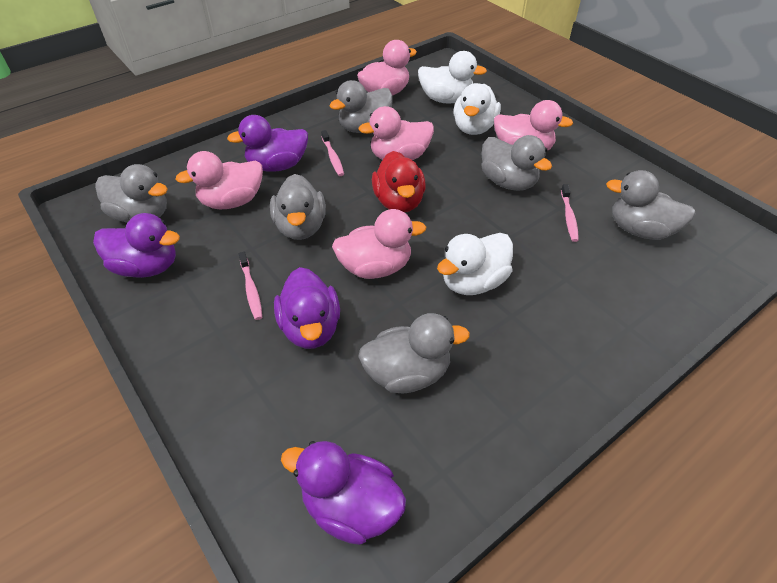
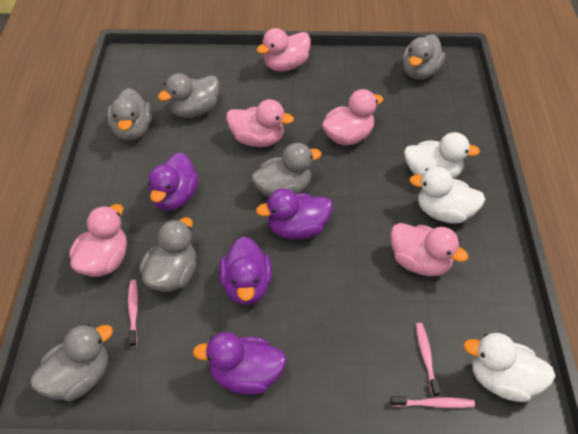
red duck: [372,151,426,212] = 1 -> none = 0

